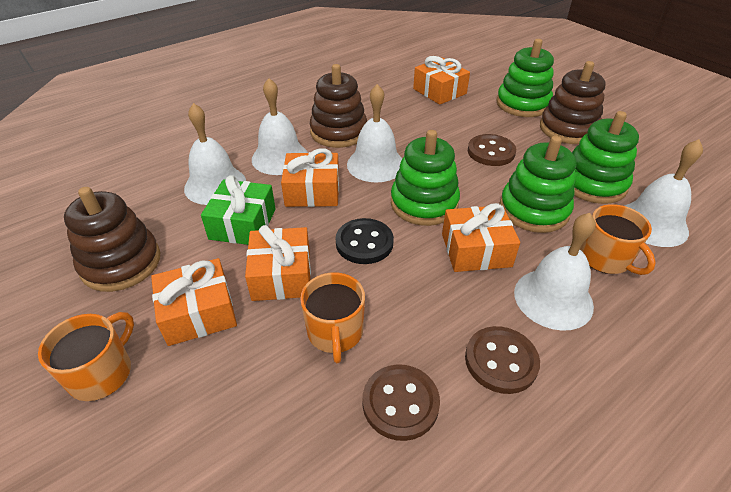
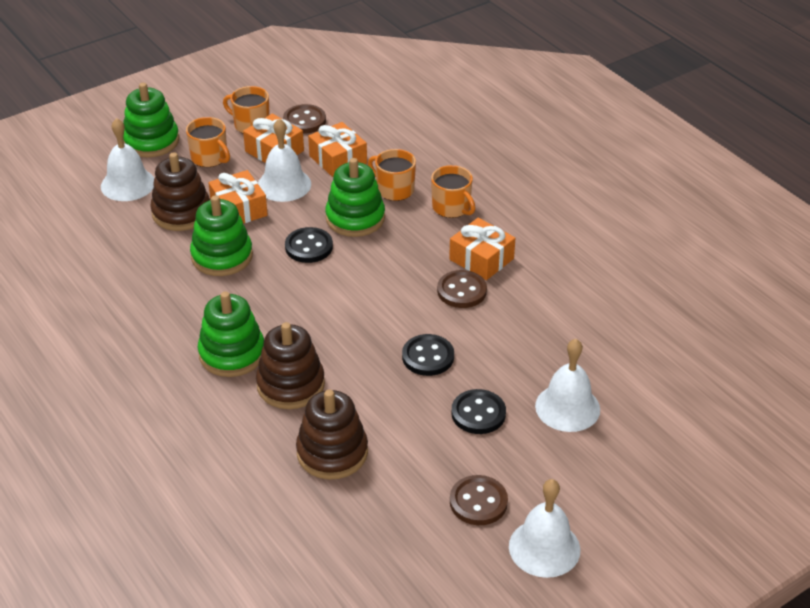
black button: [335,218,394,264] = 1 -> [285,227,333,263] [402,334,454,376] [451,389,506,434] = 3
green gift: [201,175,275,245] = 1 -> none = 0
orange gift: [151,258,237,346] [245,225,311,301] [281,148,339,207] [413,56,470,105] [442,203,520,272] = 5 -> [208,170,268,224] [243,114,304,163] [308,122,367,177] [449,218,515,280] = 4
orange mug: [38,312,134,401] [300,272,365,363] [580,204,656,275] = 3 -> [186,117,230,167] [223,86,270,133] [368,149,416,201] [431,165,476,218] = 4
white bell: [184,103,246,205] [252,78,308,175] [347,84,402,182] [514,213,596,331] [625,139,703,247] = 5 -> [101,118,154,201] [258,118,311,202] [509,479,580,578] [535,339,600,432] = 4

